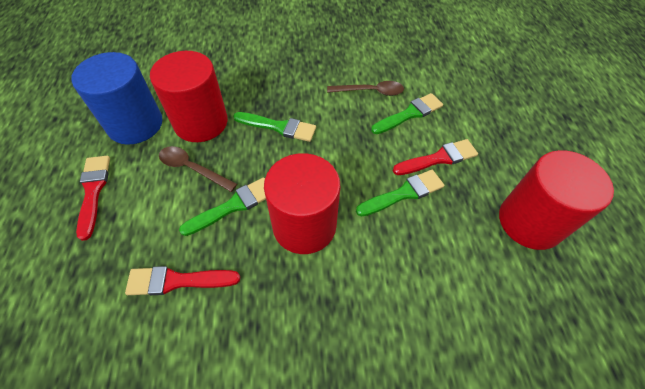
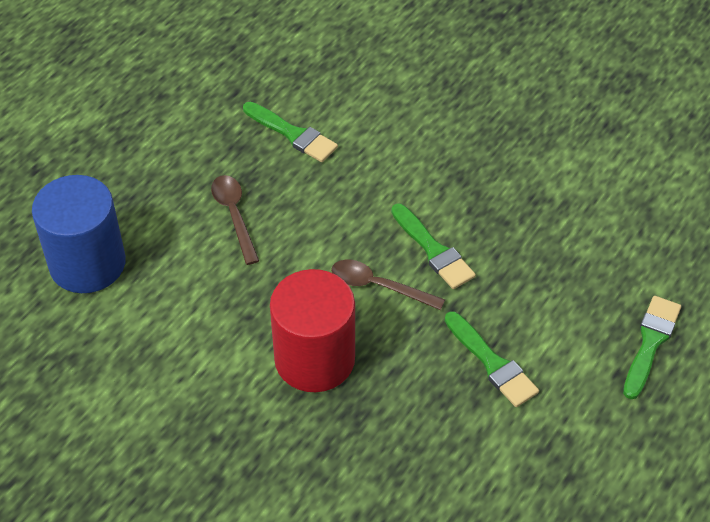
red brush: [76,156,110,241] [125,266,240,295] [393,139,478,175] = 3 -> none = 0
red cylinder: [150,51,228,142] [264,153,340,254] [499,150,614,250] = 3 -> [270,269,355,392] = 1

